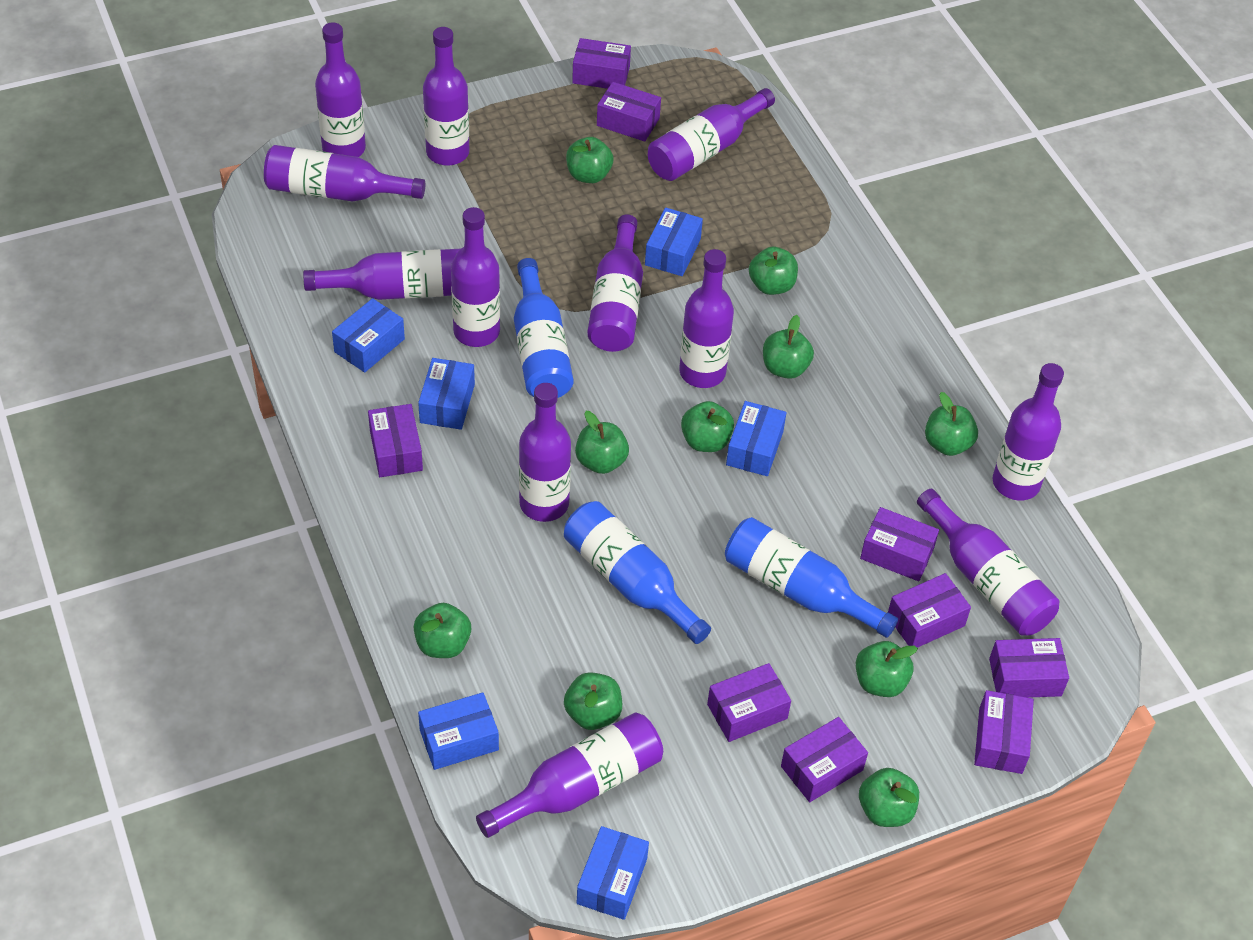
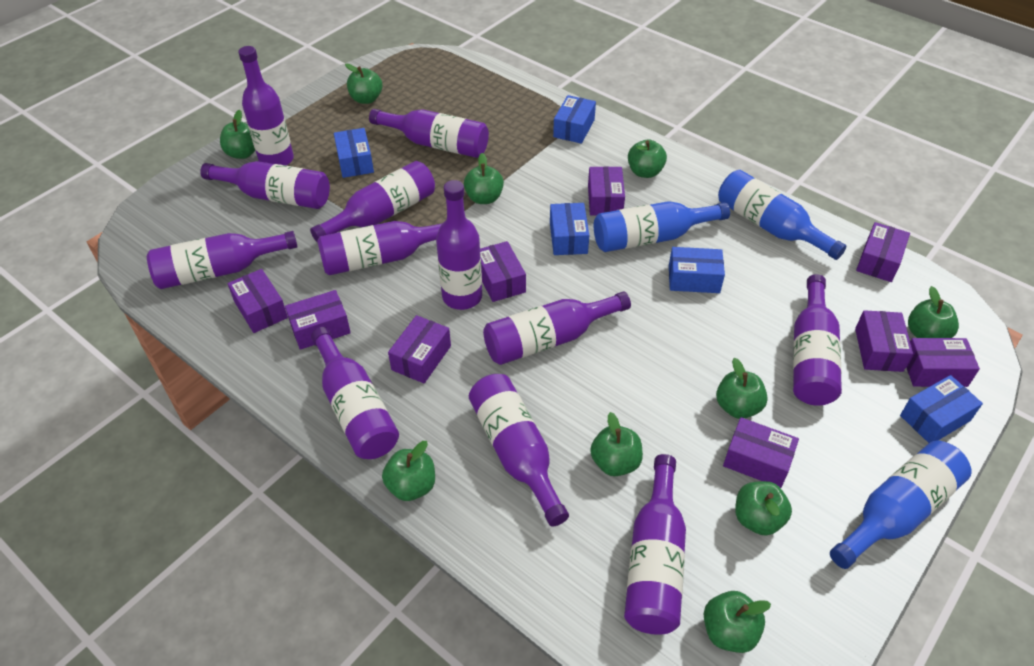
blue box: [332,298,405,372] [418,358,475,430] [418,692,499,770] [577,826,649,920] [645,207,703,276] [726,401,787,476] = 6 -> [334,128,374,178] [550,203,589,255] [553,95,596,144] [669,247,725,293] [900,375,983,443] = 5

